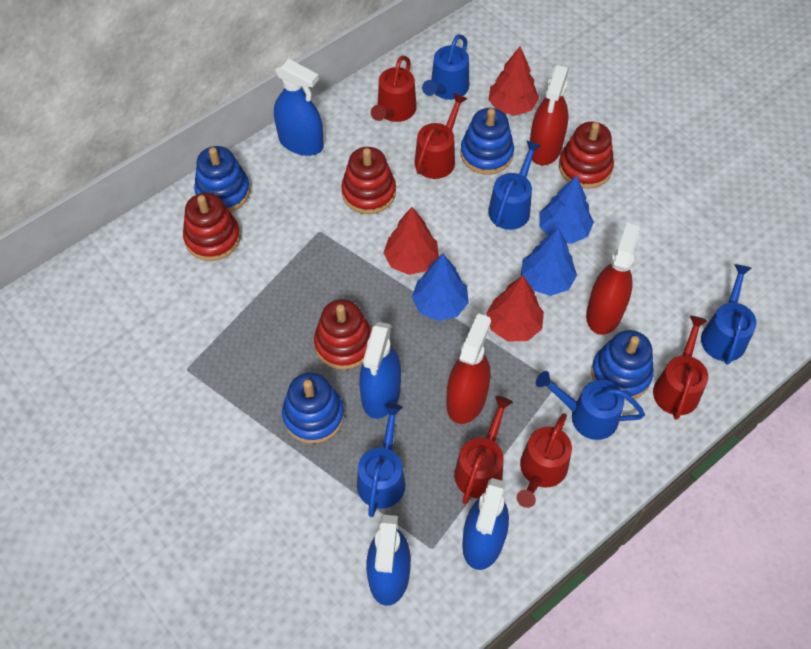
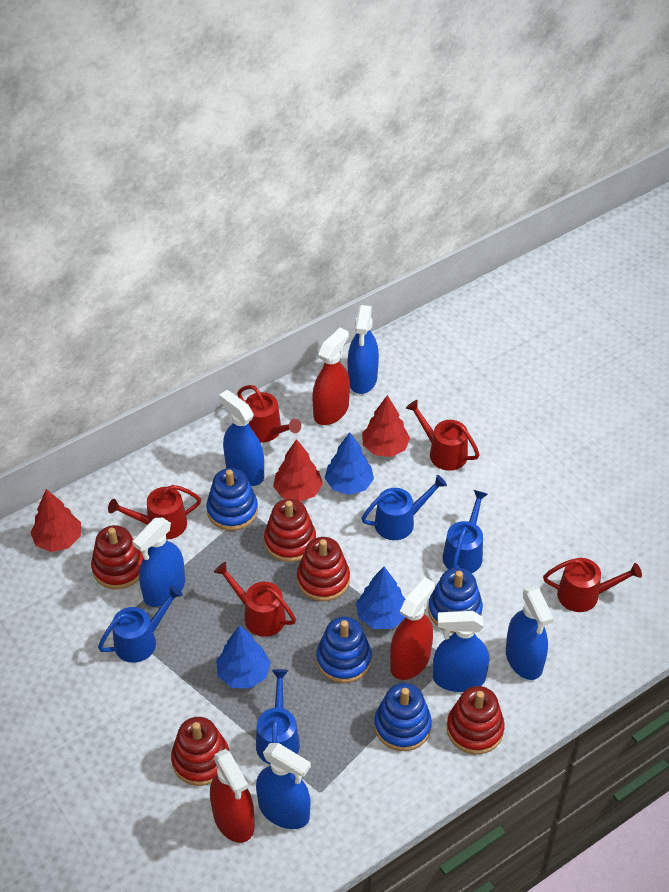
blue spray bottle: [274,59,324,156] [359,322,401,419] [366,515,411,606] [462,478,509,570] = 4 -> [132,518,185,607] [219,390,264,486] [256,743,311,829] [348,305,379,394] [433,611,489,692] [506,586,554,680] = 6
blue watering can: [357,403,405,517] [422,34,469,100] [488,141,541,230] [536,371,645,440] [701,264,757,365] = 5 -> [98,585,183,663] [256,669,300,765] [361,475,447,540] [443,490,488,573] = 4
red stacking toy: [183,193,241,261] [314,299,372,370] [341,147,396,214] [559,122,614,189] = 4 -> [91,525,143,590] [171,717,229,786] [264,499,316,562] [297,537,350,601] [447,686,505,755] = 5

